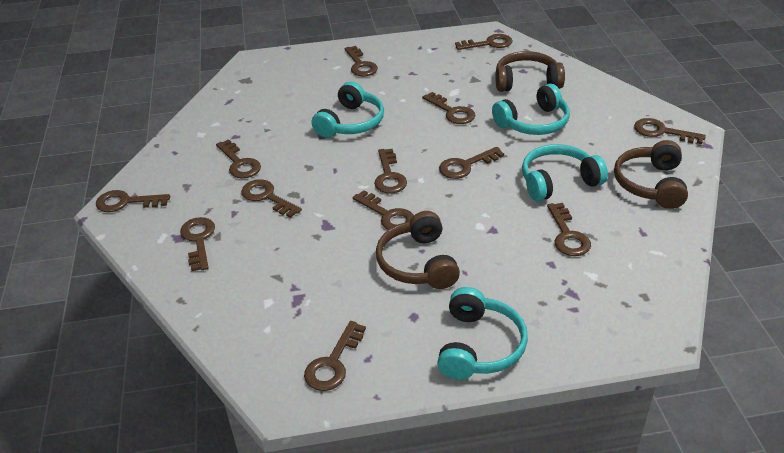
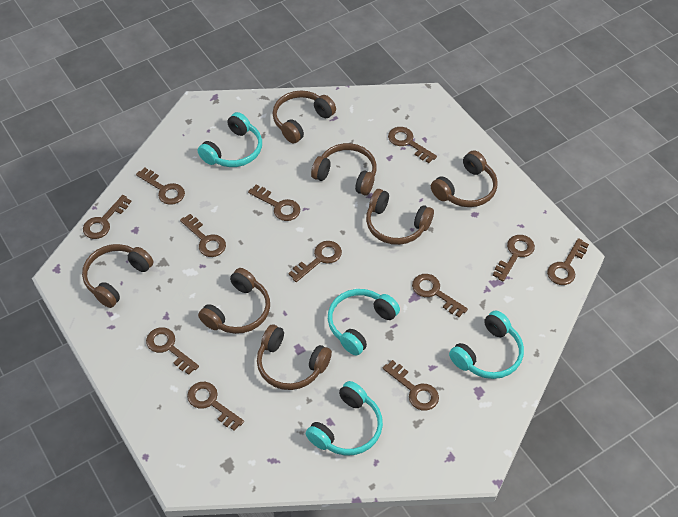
brown headphones: [376,211,460,289] [495,51,565,92] [614,140,688,209] = 3 -> [82,244,154,308] [198,268,270,334] [257,325,332,390] [272,90,336,143] [311,143,377,196] [366,189,434,245] [431,150,498,207] = 7
brown key: [96,190,170,212] [180,217,215,271] [216,139,261,178] [241,179,302,218] [304,321,366,391] [345,46,378,76] [352,190,414,230] [374,149,407,194] [422,92,475,124] [439,147,504,179] [455,34,512,50] [547,203,591,256] [634,118,706,144] = 13 -> [83,195,132,239] [136,168,185,205] [146,327,199,375] [180,214,226,257] [187,382,244,431] [248,185,300,221] [288,241,342,282] [383,360,439,411] [388,127,437,163] [412,274,468,317] [493,235,535,281] [547,238,589,285] = 12

